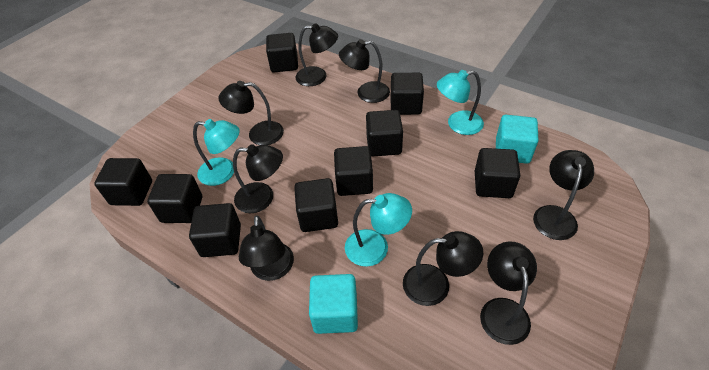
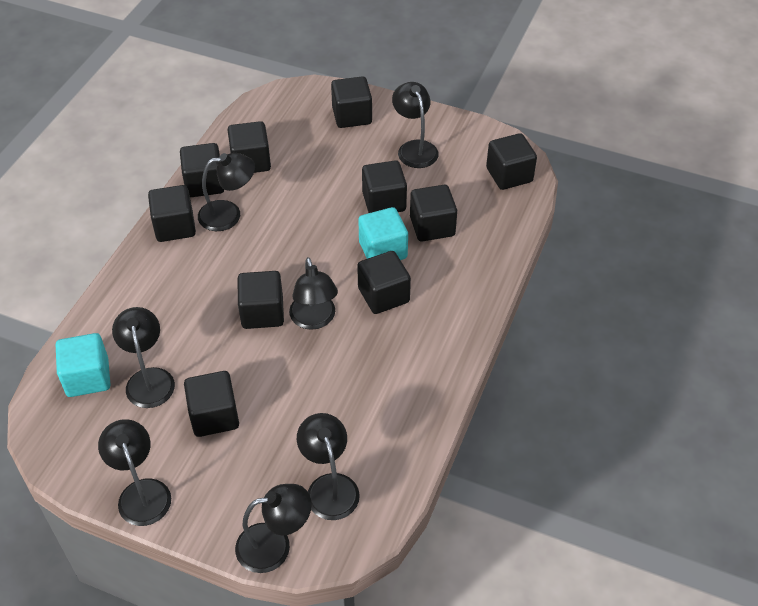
black cube: [94,158,152,206] [147,174,202,223] [189,203,241,257] [266,33,298,73] [294,178,338,232] [334,146,373,196] [366,110,403,156] [391,73,424,115] [475,148,520,198] = 9 -> [148,185,196,242] [180,143,224,197] [184,371,239,437] [228,121,271,173] [238,271,284,329] [331,76,372,128] [357,251,411,314] [362,160,407,213] [410,185,457,241] [486,133,537,190] = 10
black lamp: [219,81,284,145] [233,144,283,213] [239,215,294,281] [296,23,338,86] [339,39,390,103] [403,231,483,306] [480,241,537,345] [533,150,594,240] = 8 -> [98,419,171,526] [112,307,175,408] [198,153,255,231] [235,484,312,573] [289,257,338,330] [297,413,360,520] [392,82,438,168] = 7
turquoise lamp: [193,119,240,186] [345,193,412,267] [437,70,484,135] = 3 -> none = 0

